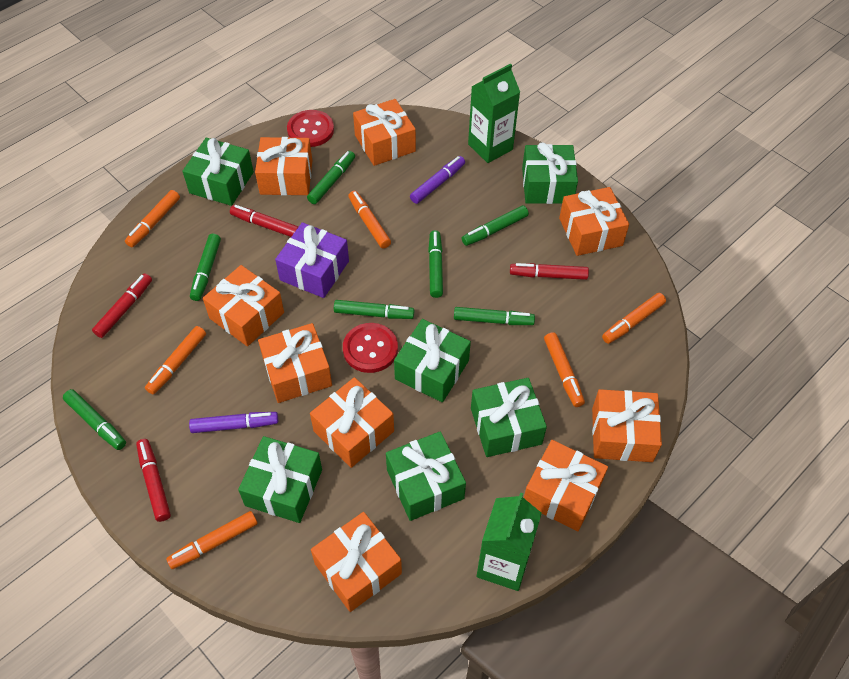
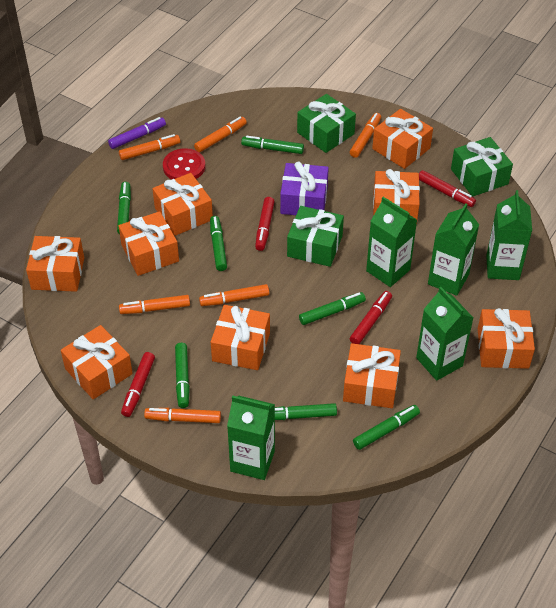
green carton: [468,64,520,163] [476,492,542,591] = 2 -> [227,396,275,480] [366,197,417,287] [416,287,473,381] [428,203,479,296] [486,190,532,280] = 5
green gift: [182,138,254,206] [238,436,322,523] [386,431,466,521] [394,319,471,402] [471,378,547,457] [522,142,578,204] = 6 -> [287,206,344,267] [297,94,356,153] [451,137,513,197] = 3
purple marker: [189,412,278,433] [410,156,465,204] = 2 -> [108,117,166,149] = 1
red button: [287,110,334,147] [343,323,398,373] = 2 -> [163,148,205,179] = 1

